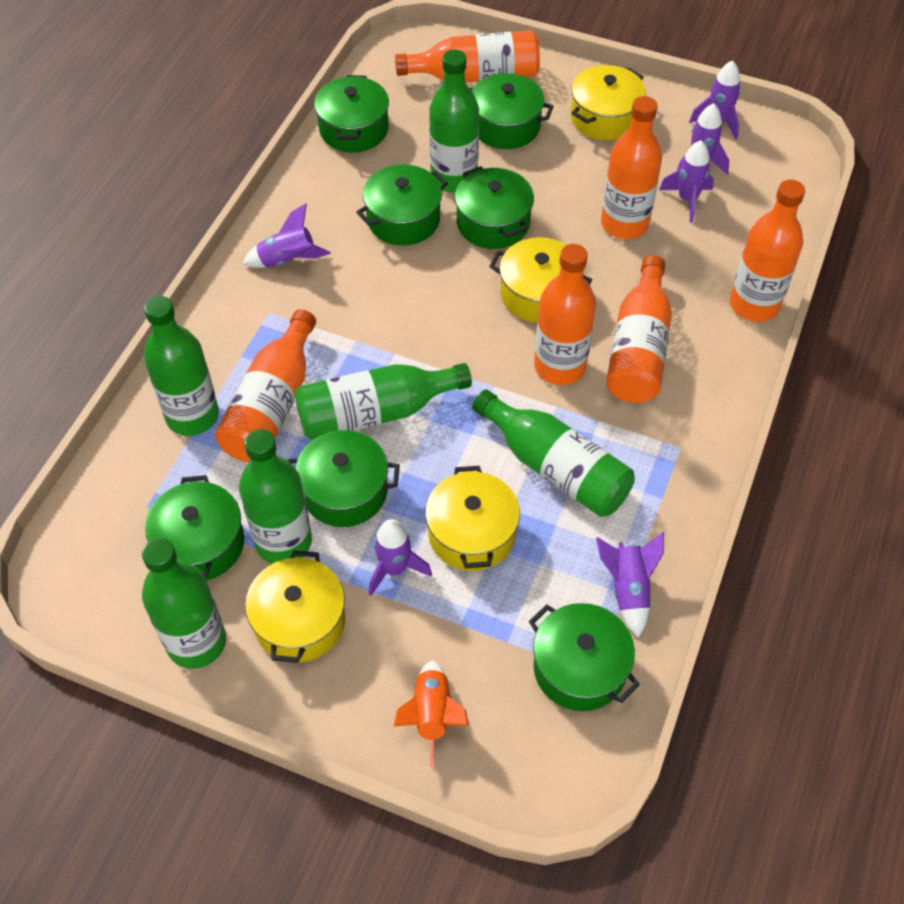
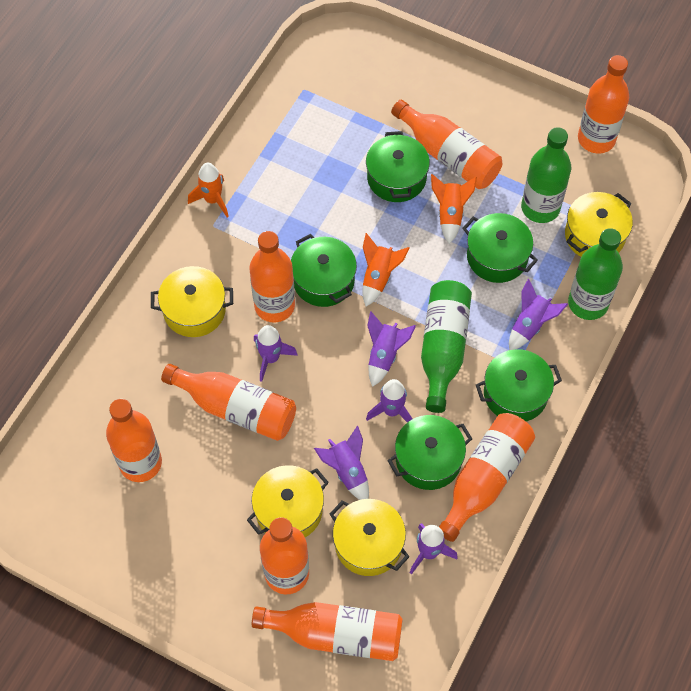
green bottle: [142,538,226,669] [144,296,219,436] [239,429,312,564] [295,363,472,440] [429,50,479,193] [472,389,635,517] = 6 -> [421,280,472,413] [521,127,571,223] [568,228,623,320] = 3
green pot: [145,475,244,580] [287,430,400,527] [314,75,389,152] [356,164,448,246] [455,166,534,249] [470,73,554,149] [529,603,640,711] = 7 -> [291,234,357,307] [366,131,430,202] [387,415,472,490] [462,213,538,283] [476,349,562,421] = 5
orange bottle: [215,309,316,462] [395,30,540,82] [534,244,596,385] [601,96,662,239] [606,255,672,403] [730,180,805,322] = 6 -> [106,399,162,482] [161,364,296,441] [249,231,295,322] [252,602,403,661] [260,517,309,594] [391,99,502,189] [439,413,535,542] [578,55,629,153] = 8
orange rocket: [393,660,469,767] = 1 -> [188,163,229,217] [363,233,410,306] [431,174,477,244] = 3

